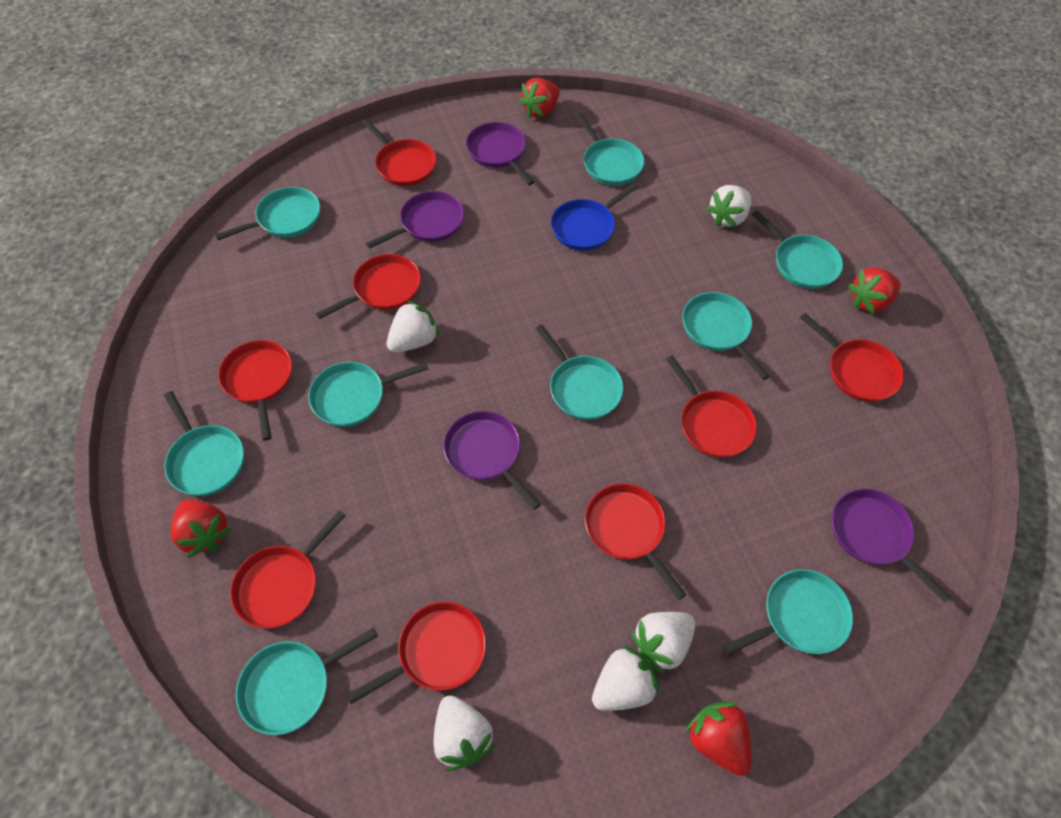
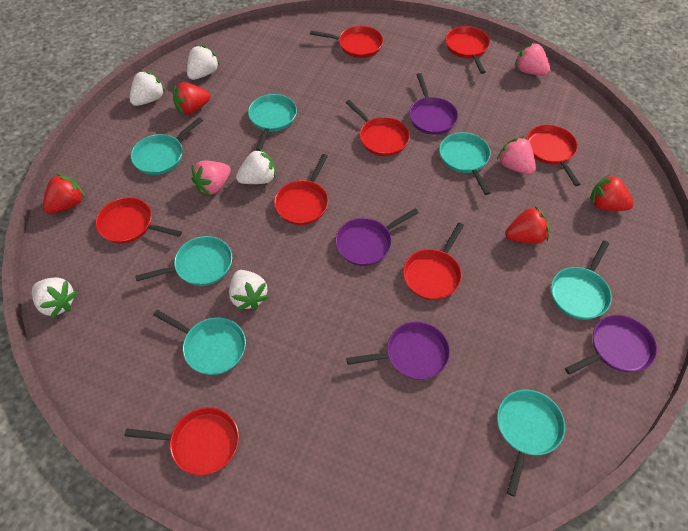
blue pan: [551,182,639,251] = 1 -> none = 0
pink strawberry: none = 0 -> [192,160,231,195] [497,136,536,175] [515,42,550,76] = 3
turquoise pan: [164,391,244,496] [215,187,320,240] [236,627,378,735] [308,362,428,427] [535,324,624,420] [575,113,645,186] [682,292,770,380] [723,569,853,655] [752,210,843,289] = 9 -> [131,117,203,175] [135,236,232,286] [153,310,246,375] [248,94,297,151] [439,132,491,195] [497,390,565,497] [551,240,612,320] = 7

